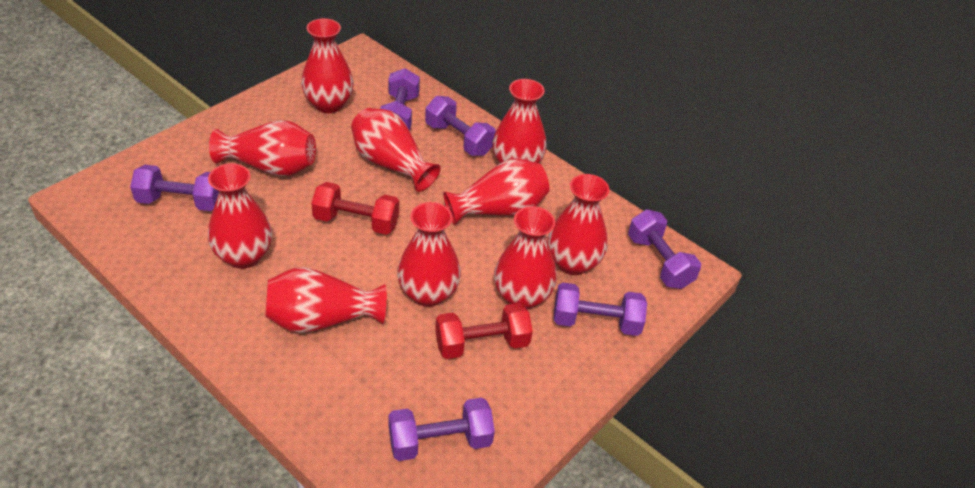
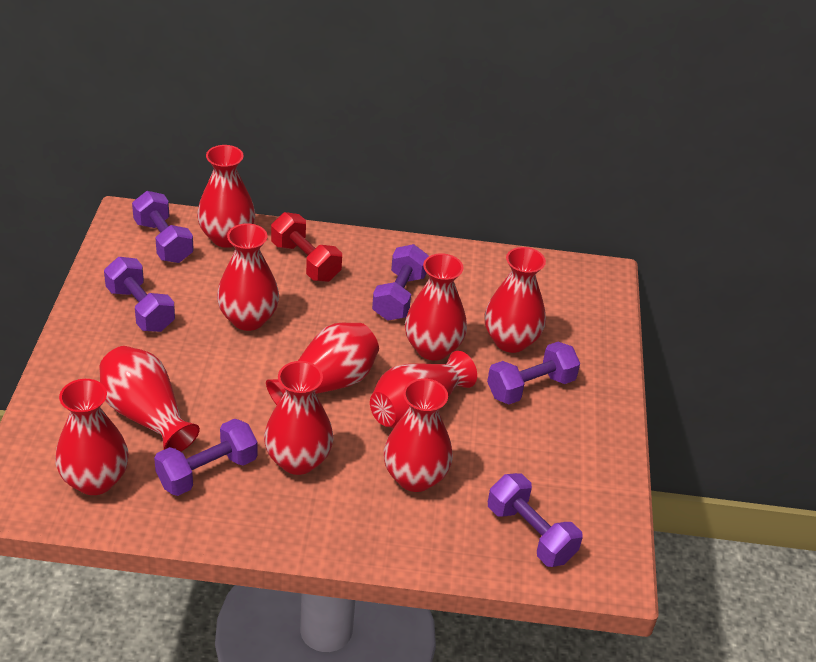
red dumbbell: [311,182,399,235] [435,303,533,359] = 2 -> [271,212,342,282] = 1

